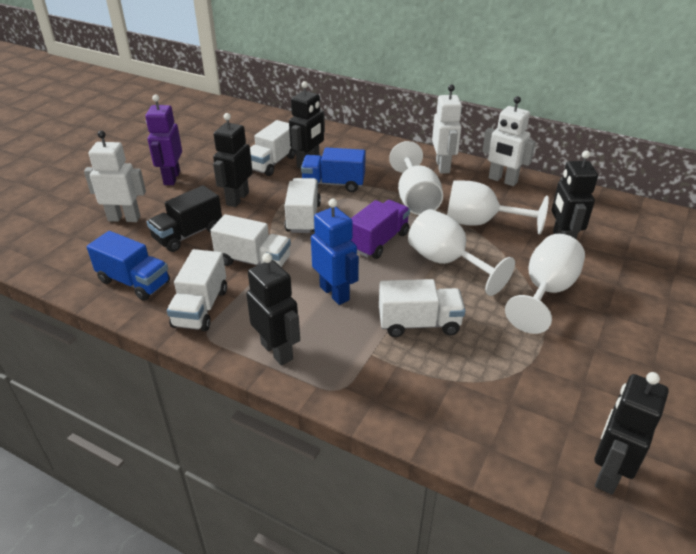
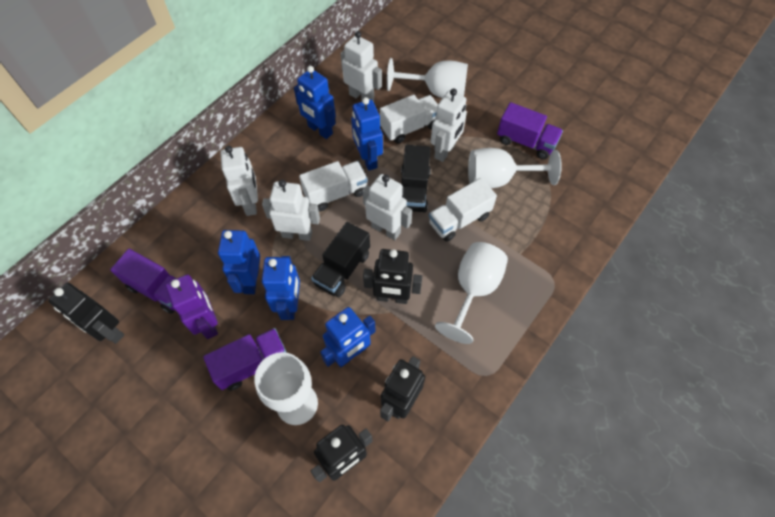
black robot: [213,113,253,207] [246,253,300,366] [289,81,325,168] [552,150,598,239] [594,372,669,495] = 5 -> [49,283,124,344] [311,425,373,482] [363,249,422,304] [380,356,425,421] = 4
black truck: [147,185,222,252] = 1 -> [311,222,370,297] [401,145,431,212] = 2
blue robot: [311,199,359,305] = 1 -> [218,230,260,294] [262,256,300,320] [294,66,336,139] [320,307,376,368] [351,97,383,171] = 5
blue truck: [87,231,170,301] [301,147,366,192] = 2 -> none = 0
purple truck: [351,200,410,259] = 1 -> [110,249,177,314] [203,328,287,391] [497,102,563,159] = 3
white robot: [84,131,146,222] [432,84,462,174] [482,96,536,186] = 3 -> [220,145,258,216] [262,180,320,241] [341,31,382,101] [363,174,412,240] [431,88,467,162] = 5
white truck: [167,249,227,331] [210,214,291,267] [250,120,296,176] [285,178,321,233] [379,279,466,337] = 5 -> [299,161,368,211] [380,95,438,144] [429,178,497,242] = 3

